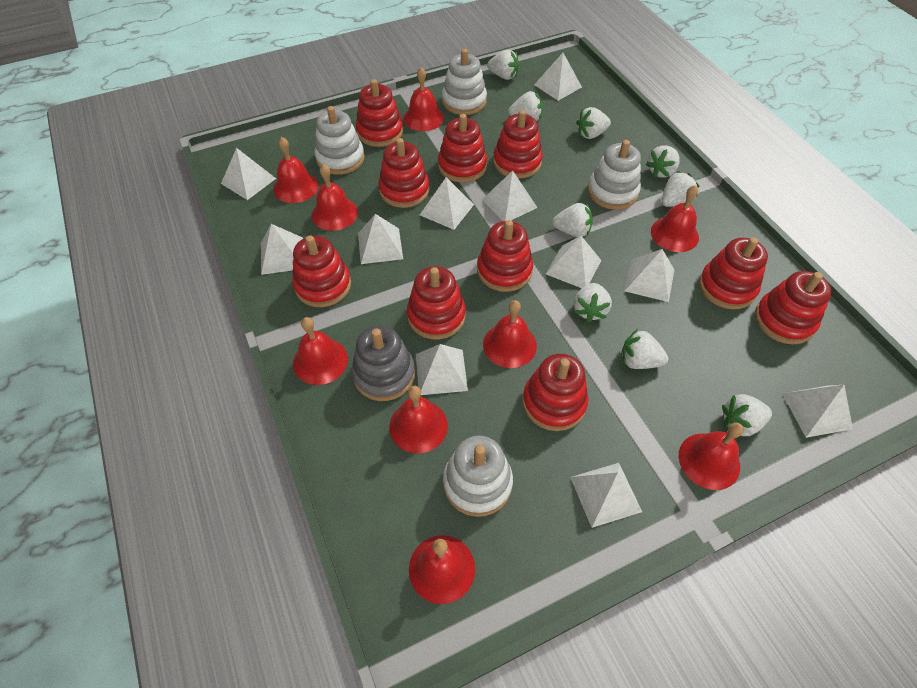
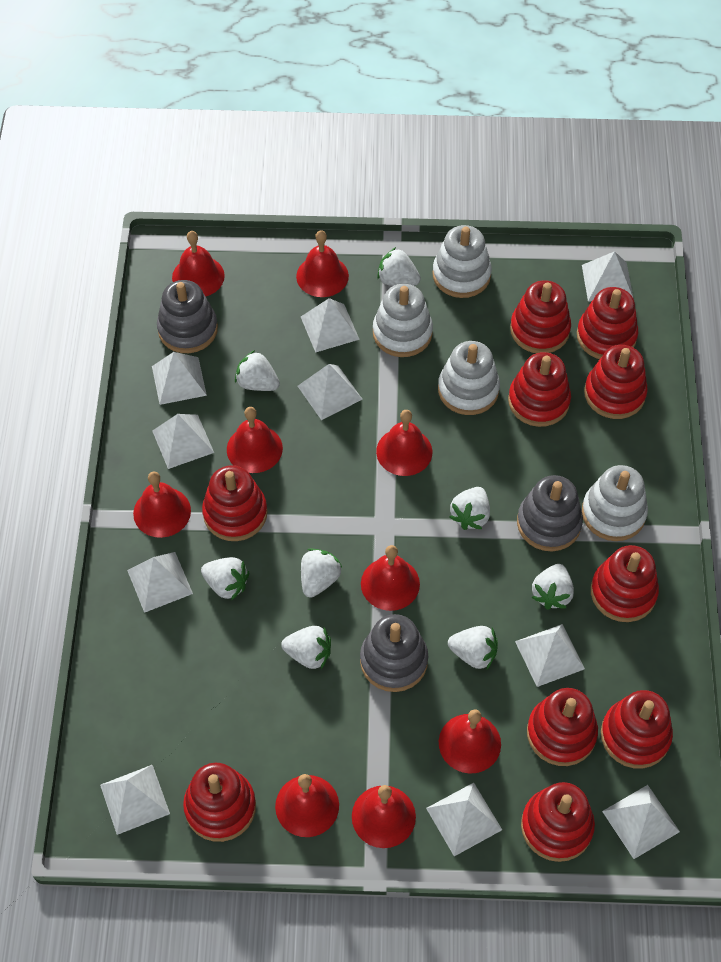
grey stacking toy: [351,325,415,401] = 1 -> [157,280,218,353] [360,614,428,692] [517,475,583,551] = 3
white pyramid: [221,148,276,200] [261,224,303,275] [358,214,403,264] [416,344,468,395] [420,177,474,230] [482,171,537,221] [534,53,582,101] [546,236,601,288] [570,463,642,528] [624,249,674,302] [782,385,853,438] = 11 -> [100,765,170,835] [127,552,193,613] [152,352,207,405] [152,414,214,469] [298,364,362,420] [301,298,360,353] [426,783,502,856] [515,624,585,687] [582,251,634,302] [602,785,680,859] = 10
white strawberry: [487,50,519,80] [508,91,543,121] [552,203,593,237] [574,283,612,322] [576,107,611,139] [621,329,668,369] [646,145,680,178] [661,171,699,207] [722,394,772,436] = 9 -> [201,557,249,601] [235,350,280,391] [281,626,331,669] [301,548,342,598] [377,247,421,286] [448,626,498,669] [450,487,490,530] [531,564,574,610] = 8

